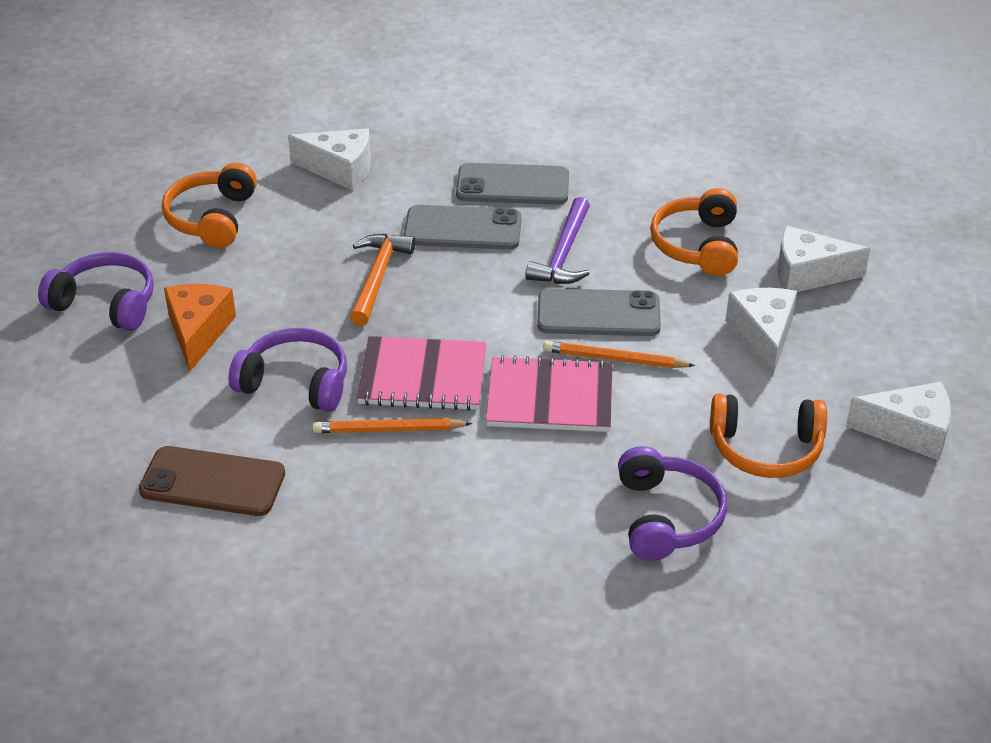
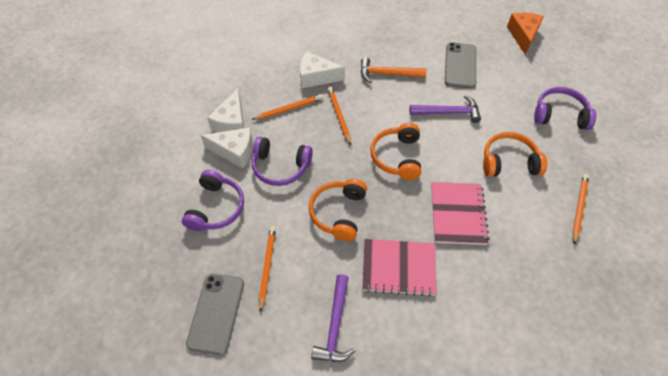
brown phone: [139,446,285,516] = 1 -> none = 0
grey phone: [404,205,522,250] [456,163,569,204] [537,288,661,336] = 3 -> [186,274,244,355] [445,42,476,89] = 2
orange pencil: [312,418,472,433] [543,341,695,368] = 2 -> [251,94,323,120] [259,226,276,312] [328,87,351,145] [573,174,589,245] = 4
purple hammer: [525,197,590,284] = 1 -> [311,274,356,362] [410,95,481,123] = 2
white cheese: [288,129,371,191] [726,288,797,376] [777,226,870,292] [846,382,951,461] = 4 -> [201,127,253,169] [207,88,244,133] [300,51,345,88] = 3

